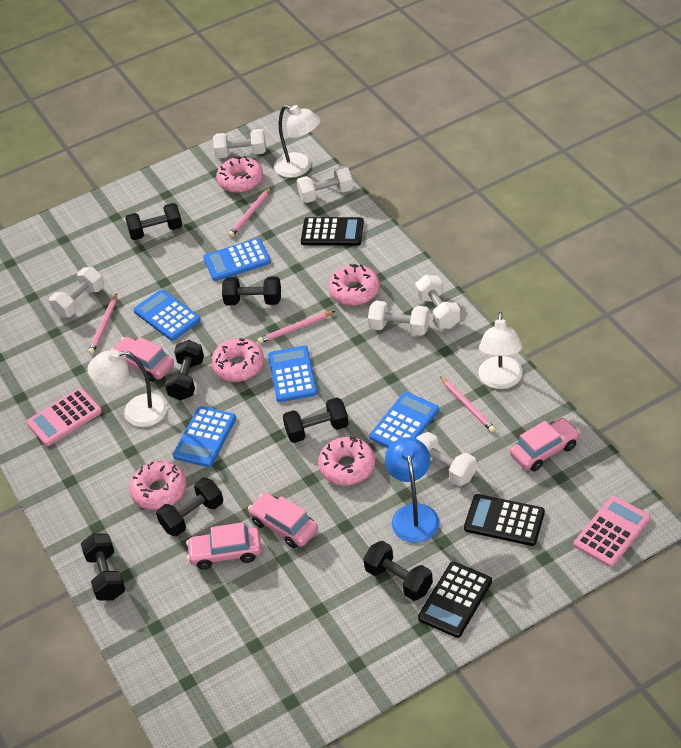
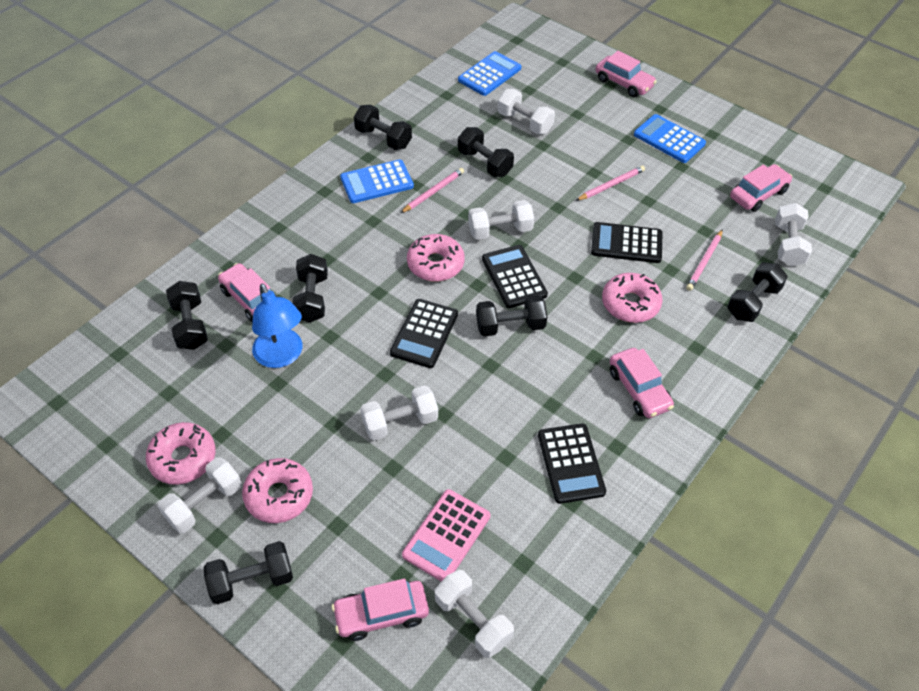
black calculator: [301,217,364,246] [418,562,492,638] [464,494,545,546] = 3 -> [390,299,458,368] [482,245,548,308] [538,423,606,504] [591,222,663,263] = 4
blue calculator: [134,289,201,341] [173,406,236,467] [203,238,271,281] [268,345,317,402] [369,392,439,448] = 5 -> [340,159,414,203] [458,51,521,96] [634,114,706,163] = 3
pink calculator: [26,388,102,446] [574,496,650,567] = 2 -> [402,489,490,582] = 1
pink car: [111,337,174,382] [186,522,261,570] [248,493,318,548] [510,418,580,471] = 4 -> [218,263,277,322] [332,578,429,641] [596,51,657,97] [610,348,674,418] [730,164,792,212] = 5
pink donut: [129,461,186,510] [211,338,264,382] [216,156,263,193] [318,436,375,485] [328,264,380,306] = 5 -> [146,422,216,485] [242,458,313,523] [407,234,465,282] [602,273,663,323] = 4
pink pencil: [88,294,117,354] [228,188,271,237] [258,311,335,343] [440,376,496,432] = 4 -> [401,168,464,213] [576,165,645,201] [686,229,723,291] = 3
white lamp: [88,349,168,427] [274,105,321,178] [478,312,523,389] = 3 -> none = 0

